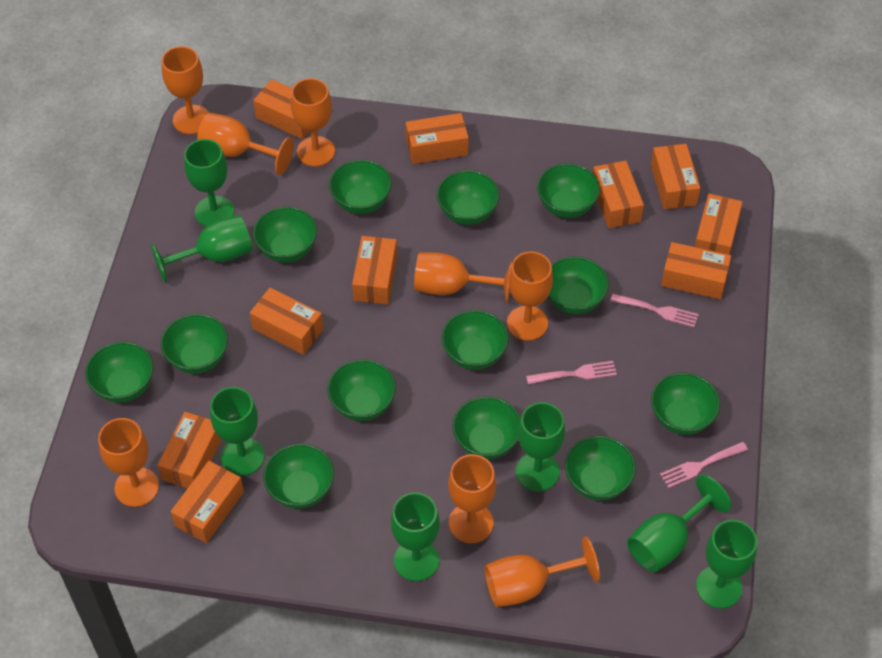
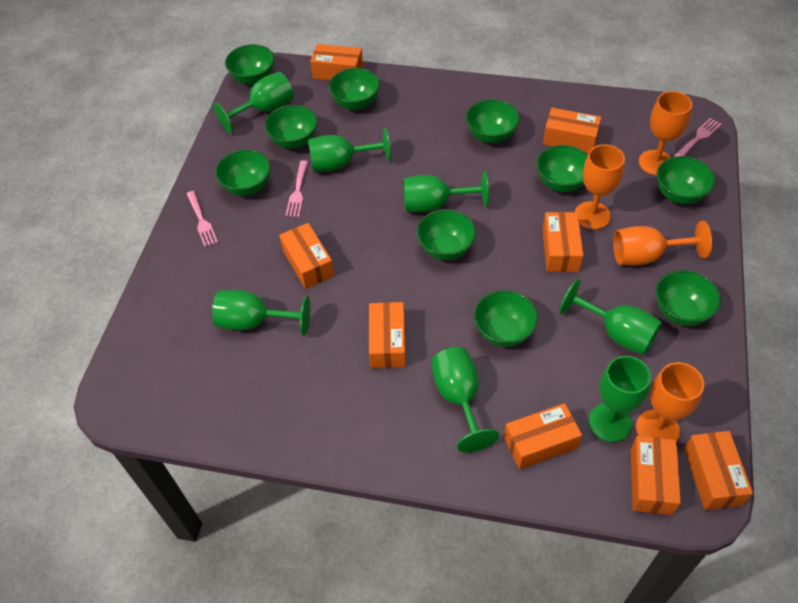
green bowl: [85,341,154,403] [161,314,228,374] [253,207,317,263] [263,444,334,509] [327,359,396,421] [329,160,392,214] [437,170,500,225] [442,310,509,370] [452,396,521,460] [537,163,600,218] [548,256,609,314] [565,436,636,501] [651,372,720,435] = 13 -> [215,149,270,196] [225,44,275,85] [265,105,317,149] [329,68,380,110] [417,209,476,260] [466,99,520,143] [474,290,538,347] [537,145,588,192] [656,270,721,326] [657,156,716,204] = 10
orange box: [157,412,222,488] [171,461,244,543] [250,288,323,355] [253,79,309,139] [352,236,397,304] [405,113,469,164] [593,161,644,228] [651,144,700,209] [661,242,731,299] [695,194,743,255] = 10 -> [279,223,334,289] [310,44,363,80] [369,302,406,368] [504,403,582,469] [542,212,583,272] [543,108,601,153] [631,436,681,515] [684,431,753,510] = 8
orange goblet: [98,418,159,507] [162,46,209,134] [197,113,294,175] [291,78,335,167] [414,252,512,303] [448,454,496,543] [484,537,600,607] [507,251,553,341] = 8 -> [575,144,625,230] [613,221,712,265] [636,362,704,441] [639,91,692,175] = 4

